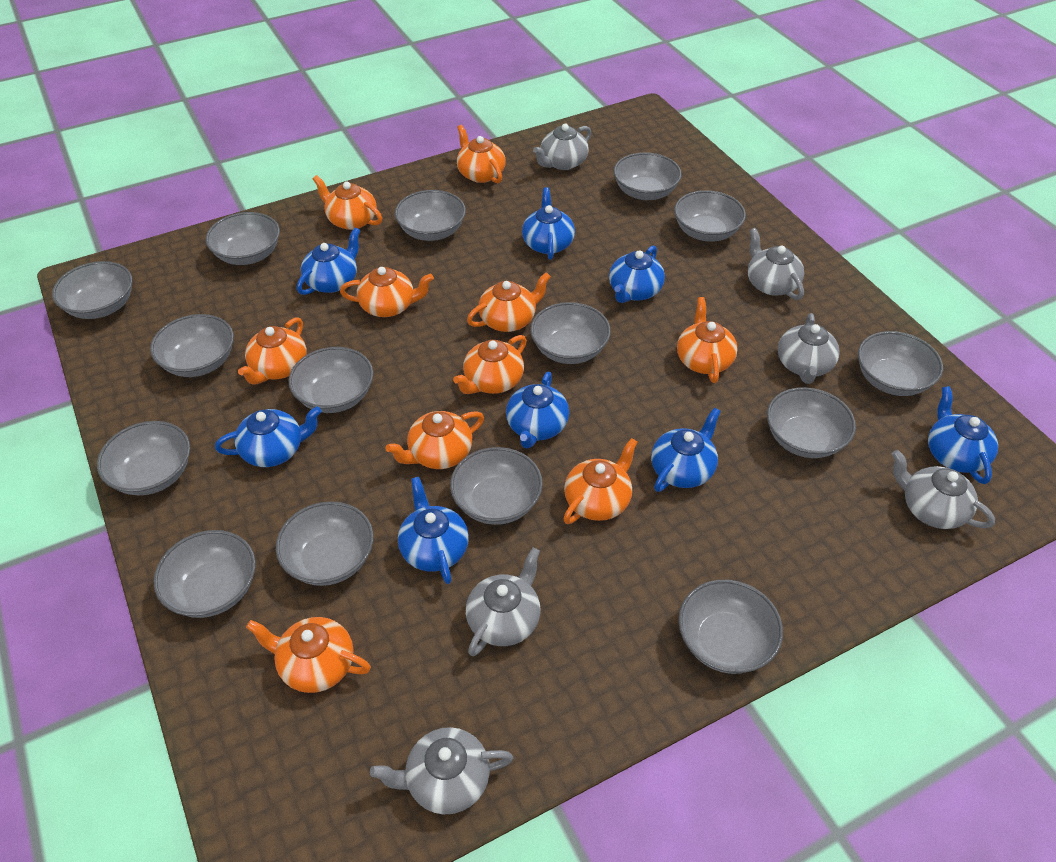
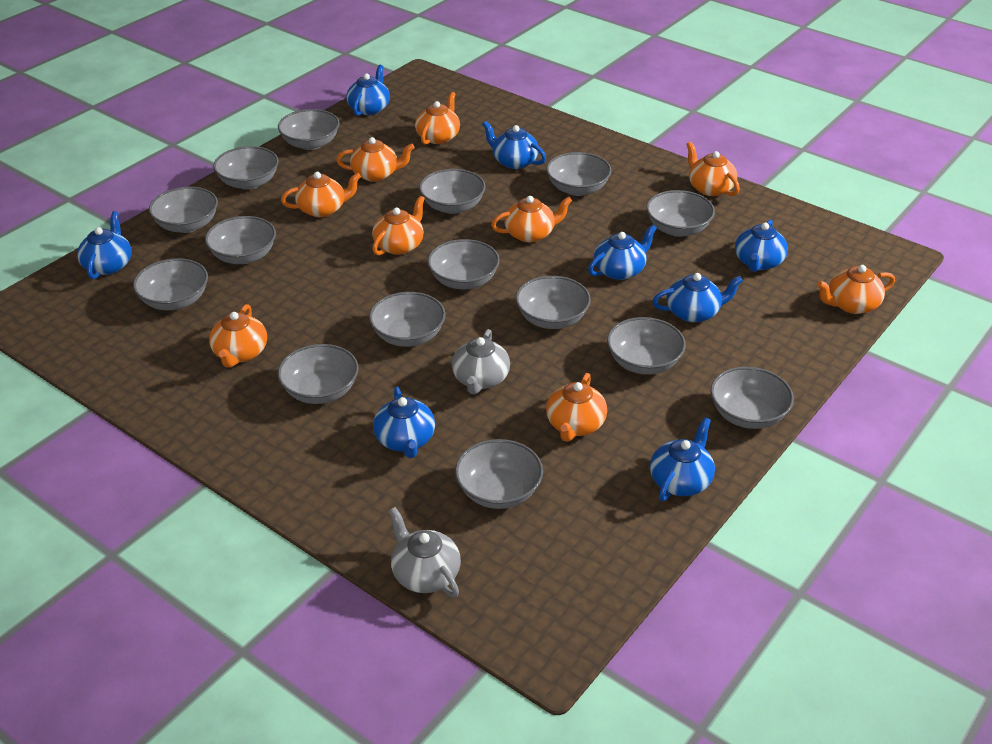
grey teapot: [370,727,513,814] [466,548,540,656] [533,124,591,170] [748,228,804,300] [778,313,840,384] [892,450,995,529] = 6 -> [389,507,461,598] [452,329,510,394] = 2
orange teapot: [238,317,307,385] [246,617,371,693] [313,175,382,230] [340,267,434,317] [386,411,484,469] [453,335,527,394] [457,125,506,183] [467,272,551,332] [563,438,637,524] [677,297,738,383] = 10 -> [209,304,267,368] [281,172,361,217] [336,137,415,182] [372,196,425,256] [415,92,460,144] [491,196,572,242] [546,373,607,442] [686,142,740,196] [817,265,895,314] = 9

